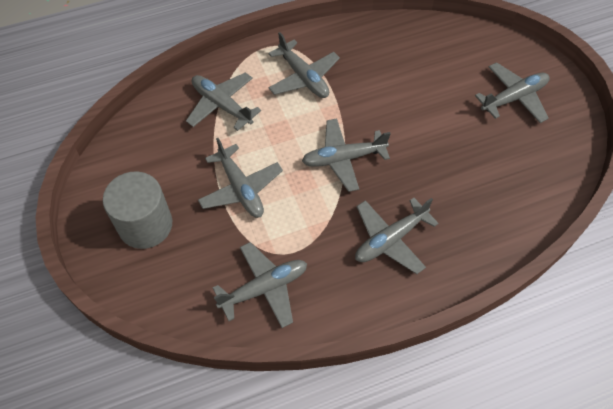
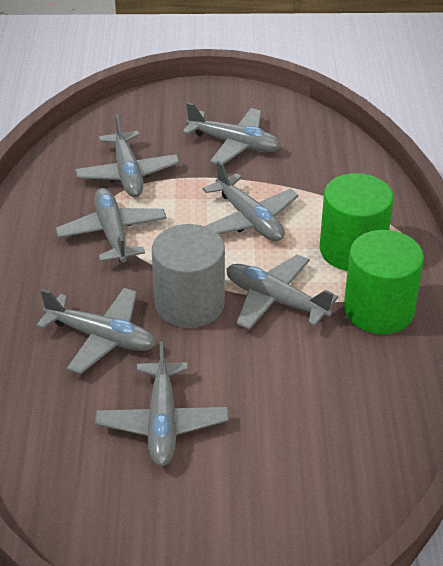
green cylinder: none = 0 -> [319,173,394,271] [344,230,424,334] = 2

